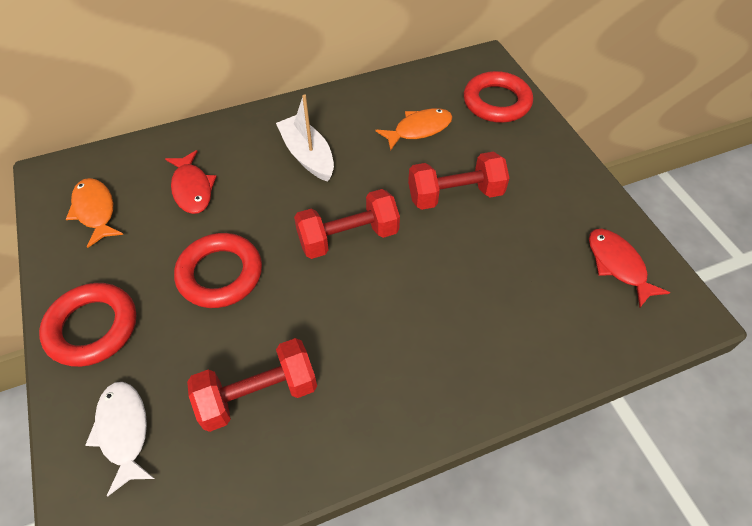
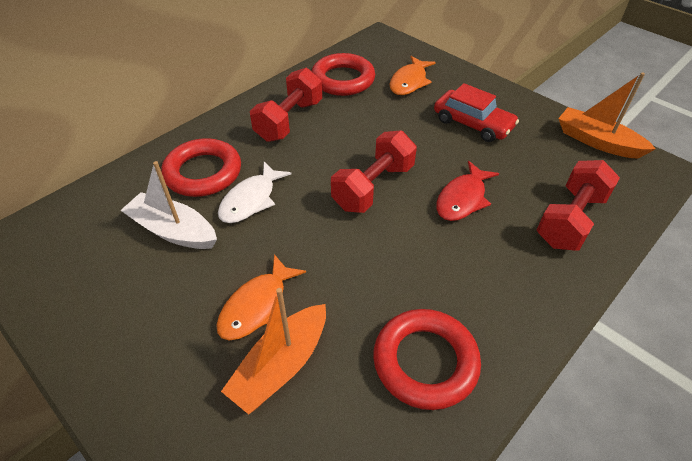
orange boat: none = 0 -> [221,288,326,414] [558,73,656,159] = 2
red car: none = 0 -> [434,83,519,142] = 1
red fish: [165,150,217,214] [589,229,670,308] = 2 -> [436,161,499,221] = 1

